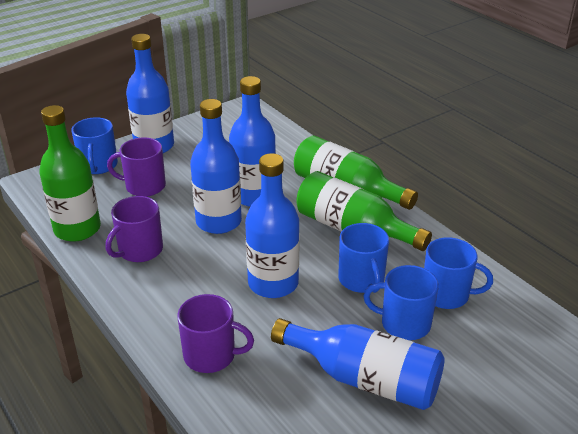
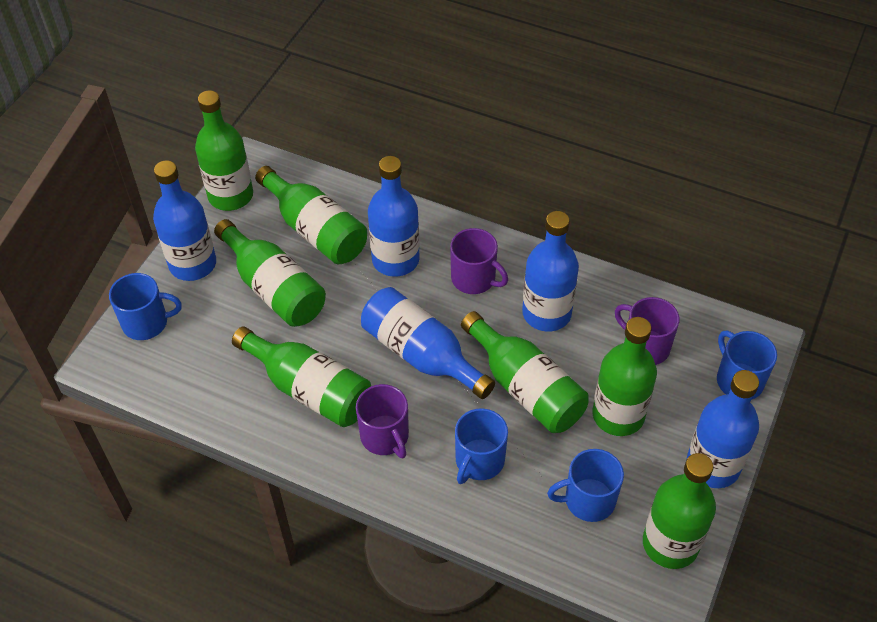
green bottle: [39,105,101,242] [294,136,418,210] [296,171,432,251] = 3 -> [195,90,253,211] [214,219,326,327] [232,326,371,427] [255,166,367,264] [461,311,589,433] [592,317,657,436] [643,453,716,569] = 7

